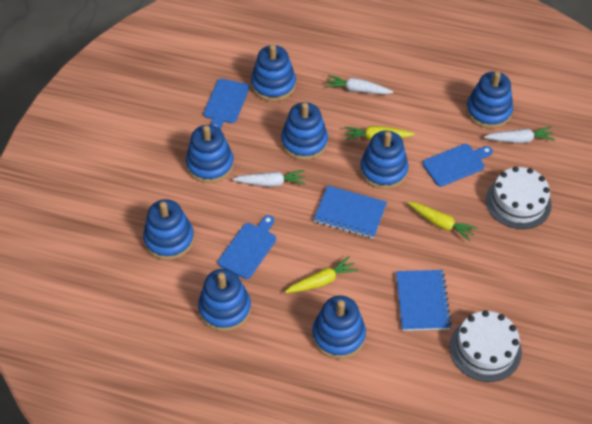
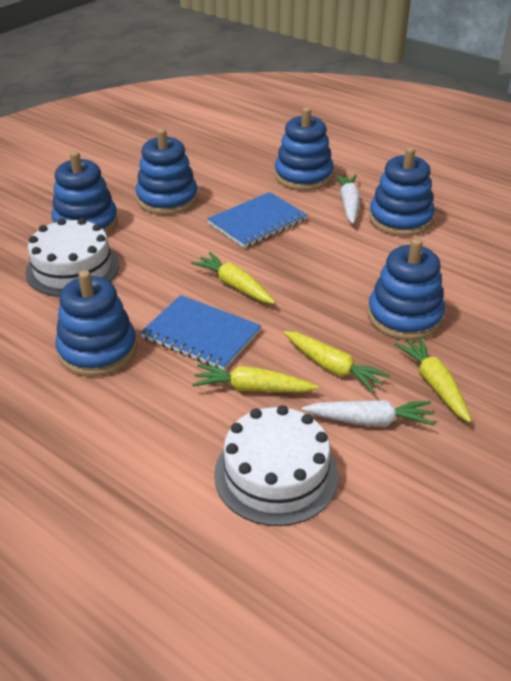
blue cutting board: [203,79,249,130] [218,215,276,279] [422,144,493,187] = 3 -> none = 0
blue stacking toy: [143,199,194,260] [186,125,234,183] [198,269,251,331] [251,45,296,101] [281,102,328,160] [312,296,366,359] [360,131,408,189] [466,71,513,129] = 8 -> [51,151,118,235] [55,270,137,377] [135,128,198,215] [275,107,334,190] [368,238,445,340] [369,147,435,236] = 6
white carrot: [233,170,306,187] [325,75,393,94] [484,127,555,143] = 3 -> [302,400,435,426] [334,174,360,224] = 2
yellow carrot: [285,256,358,293] [344,126,415,141] [407,202,478,241] = 3 -> [191,252,275,304] [192,364,319,392] [284,331,391,393] [394,337,472,423] = 4

